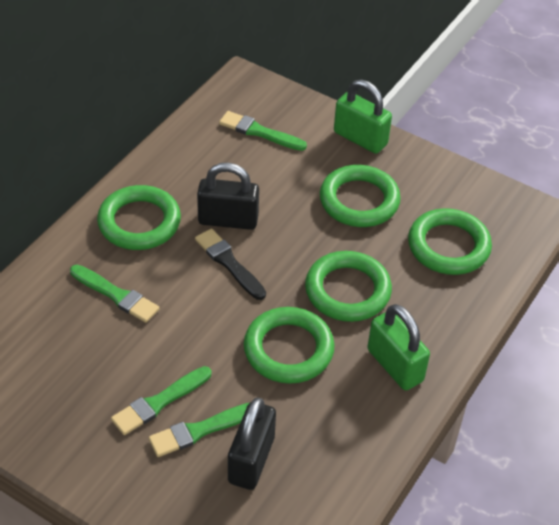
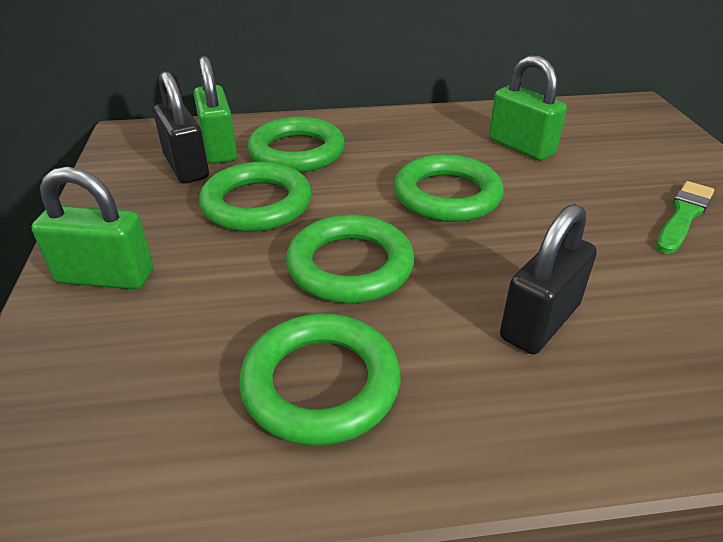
black brush: [195,228,266,300] = 1 -> none = 0
green brush: [70,265,160,323] [111,366,211,435] [149,403,249,457] [219,111,307,151] = 4 -> [656,181,714,254] = 1
green padlock: [334,80,392,154] [367,304,430,390] = 2 -> [31,167,153,289] [194,56,237,164] [489,55,567,161] = 3

